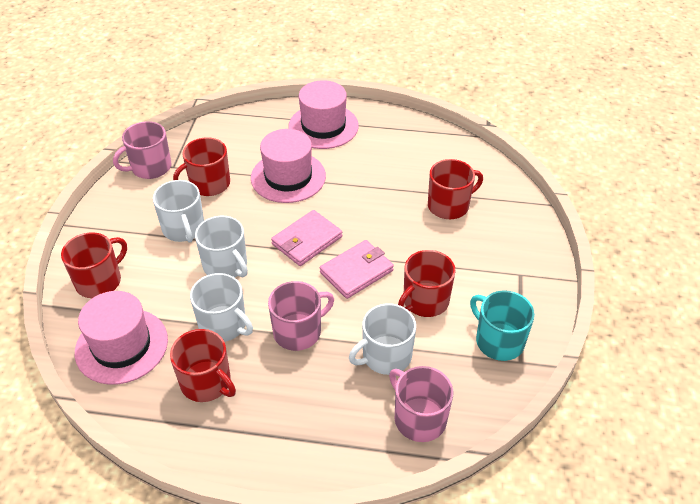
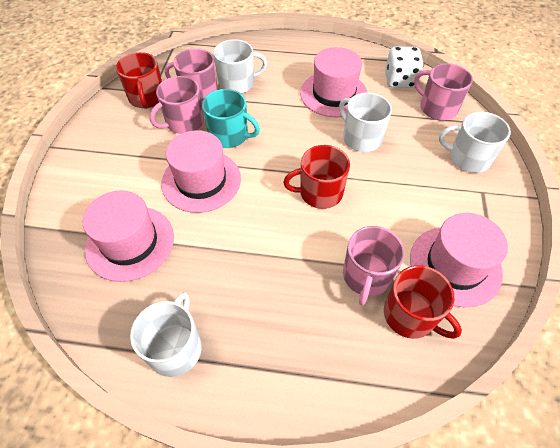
pink hat: [75,291,168,385] [251,129,326,203] [288,80,359,149] = 3 -> [83,190,174,282] [161,130,241,213] [300,47,368,117] [410,213,508,307] = 4
pink mug: [113,121,171,179] [268,281,334,351] [389,366,453,442] = 3 -> [150,76,204,134] [164,48,218,102] [343,226,405,306] [414,63,473,120] = 4
pink wallet: [271,210,342,266] [320,240,394,299] = 2 -> none = 0
red mug: [61,232,127,298] [170,329,236,402] [173,137,230,196] [398,250,456,317] [428,159,483,219] = 5 -> [116,52,162,109] [283,145,350,209] [384,265,462,339] = 3
white dice: none = 0 -> [385,46,424,88] = 1

